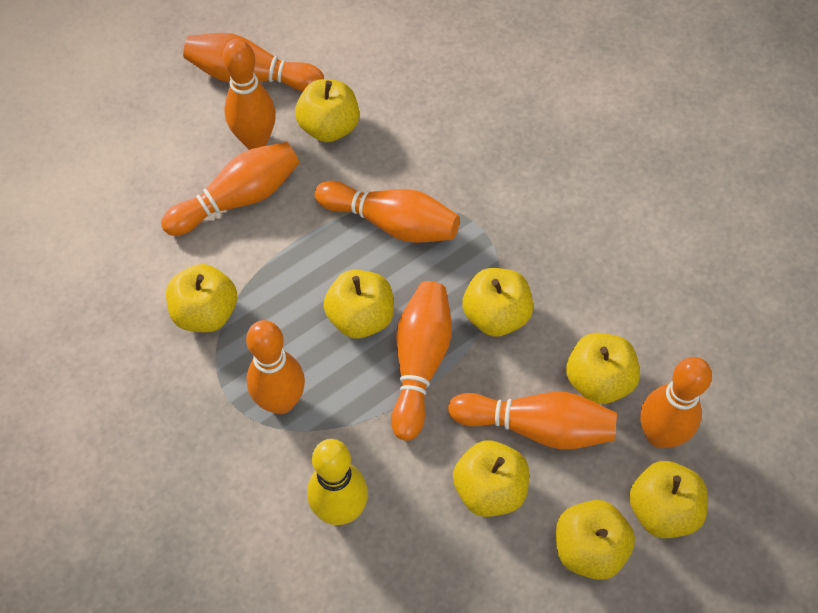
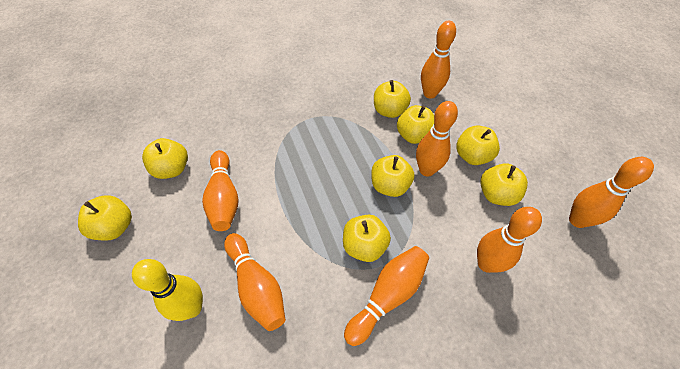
orange bowling pin: [161,142,299,236] [183,33,324,91] [223,39,276,149] [246,320,305,414] [315,181,460,243] [391,281,452,441] [448,392,617,449] [640,357,712,448] = 8 -> [202,150,239,231] [224,233,285,331] [344,246,429,346] [416,101,458,177] [421,21,456,99] [477,207,542,273] [569,157,654,228] = 7

